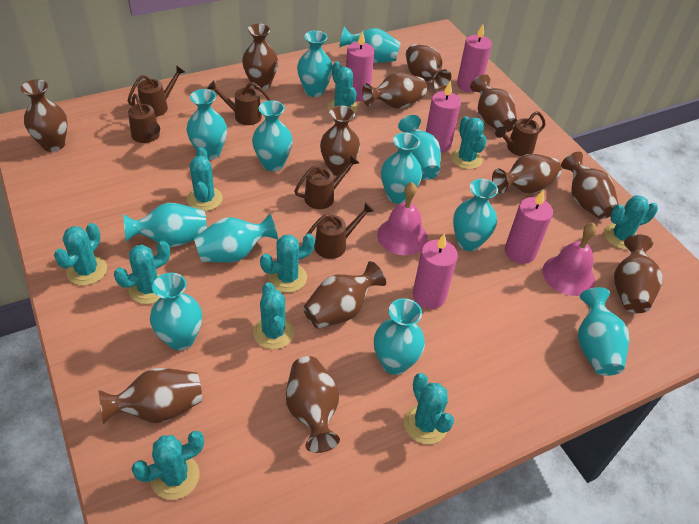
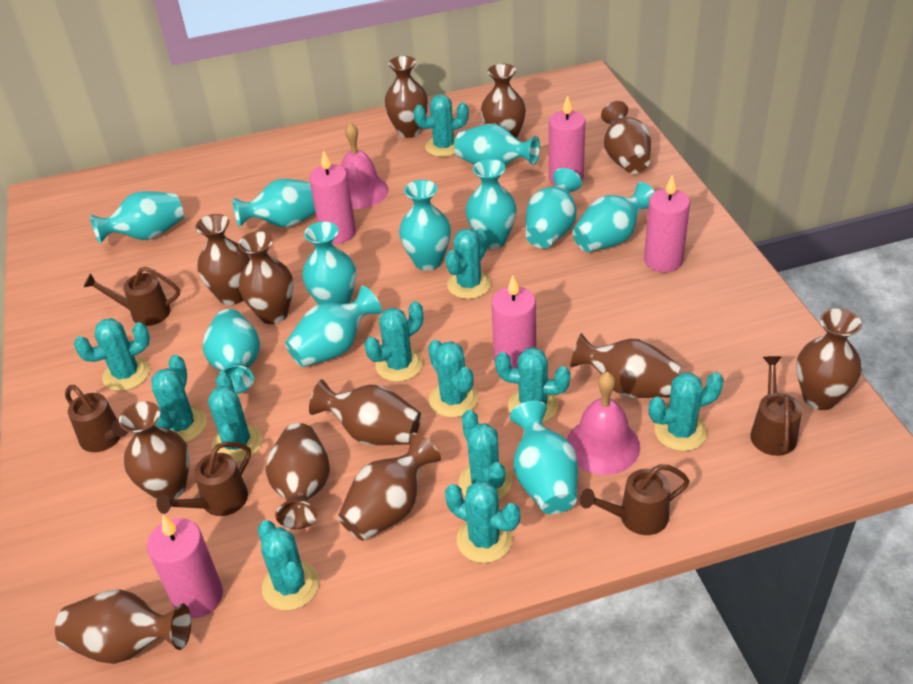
brown watering can: [128,65,185,117] [128,94,160,143] [207,80,271,125] [294,155,359,209] [306,202,374,259] [495,111,546,156] = 6 -> [65,385,129,452] [84,267,180,326] [157,442,251,516] [580,464,690,535] [750,356,802,456] = 5
turquoise cactus: [54,223,107,286] [114,241,170,304] [132,431,204,500] [187,147,223,211] [253,282,294,349] [260,233,315,293] [327,61,358,113] [404,373,454,444] [451,116,487,169] [604,195,658,250] = 10 -> [74,318,150,391] [151,355,207,442] [208,372,262,463] [258,520,319,611] [365,301,423,382] [413,94,469,157] [428,340,478,418] [445,228,491,299] [445,481,520,563] [459,410,512,500] [495,347,571,423] [648,372,724,451] = 12
turquoise vase: [123,203,207,247] [150,273,202,351] [186,89,227,160] [194,213,278,263] [252,100,293,171] [297,30,332,97] [339,27,401,63] [374,298,425,375] [381,132,422,204] [398,115,441,180] [453,179,498,251] [578,287,629,376] = 12 -> [90,191,184,244] [203,309,260,394] [232,179,316,227] [285,286,382,367] [302,222,356,305] [399,180,451,271] [455,124,540,166] [466,159,517,249] [510,400,578,514] [526,168,582,248] [572,182,655,252] = 11

